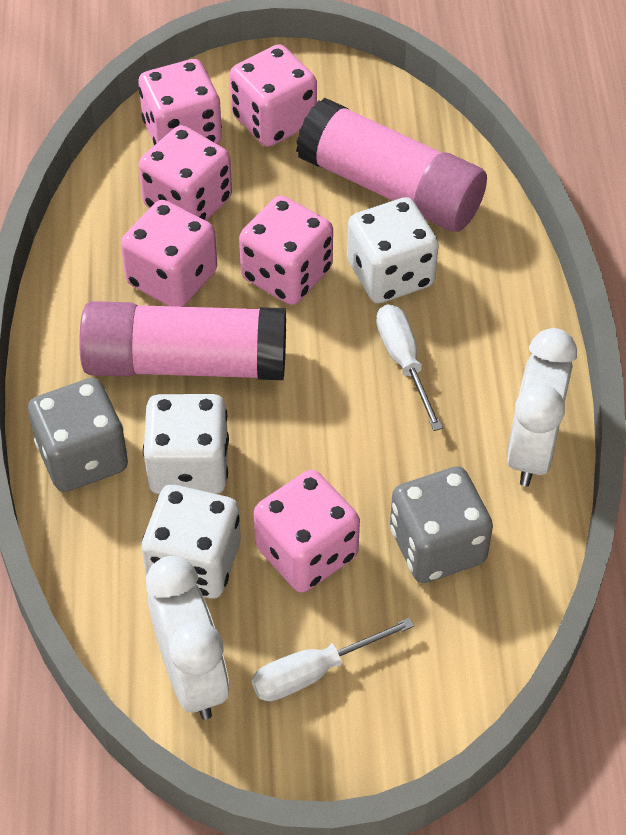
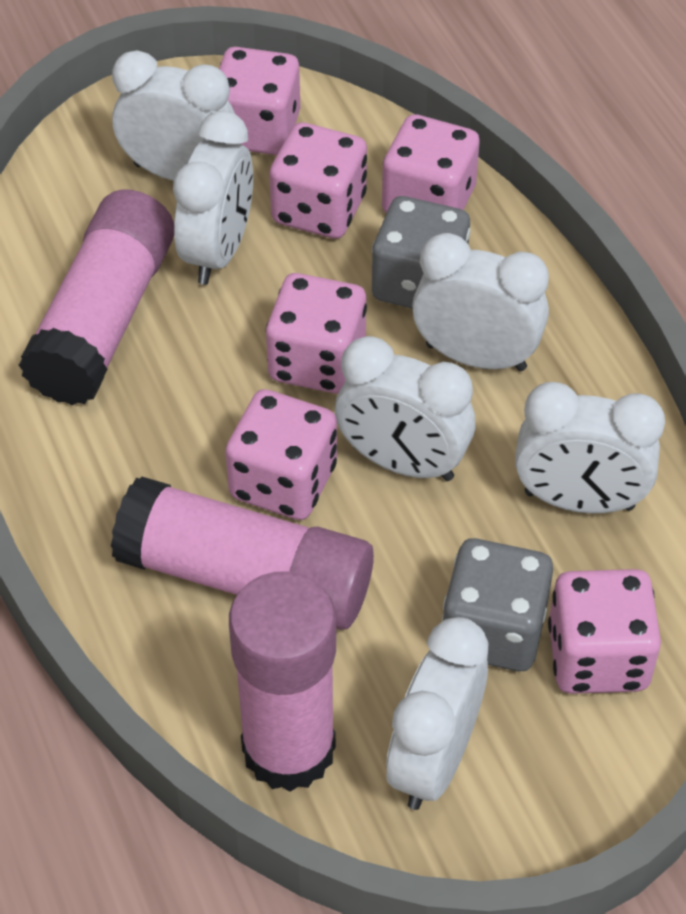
pink glue stick: [79,301,286,380] [296,97,487,232] = 2 -> [19,189,174,405] [111,477,374,630] [229,571,336,792] = 3
white clock: [146,556,229,720] [507,328,577,487] = 2 -> [112,50,235,181] [173,111,253,285] [335,336,475,481] [386,617,489,810] [412,233,549,371] [515,382,665,513] = 6
white dice: [142,485,241,598] [143,394,229,494] [347,197,439,303] = 3 -> none = 0
white screwdriver: [252,617,414,701] [376,304,443,431] = 2 -> none = 0

